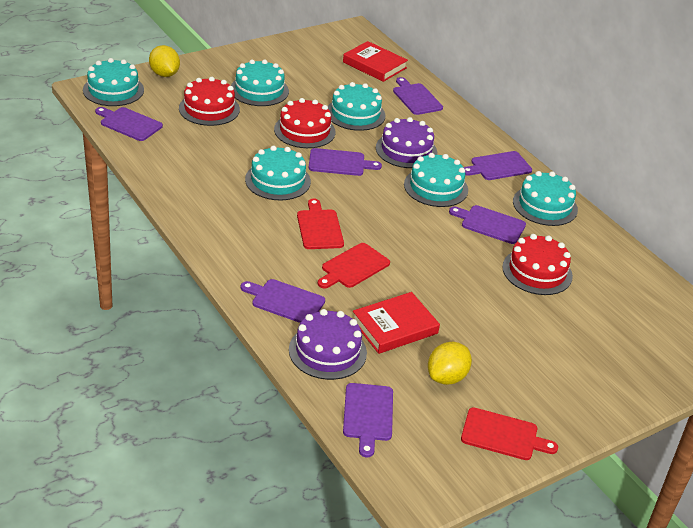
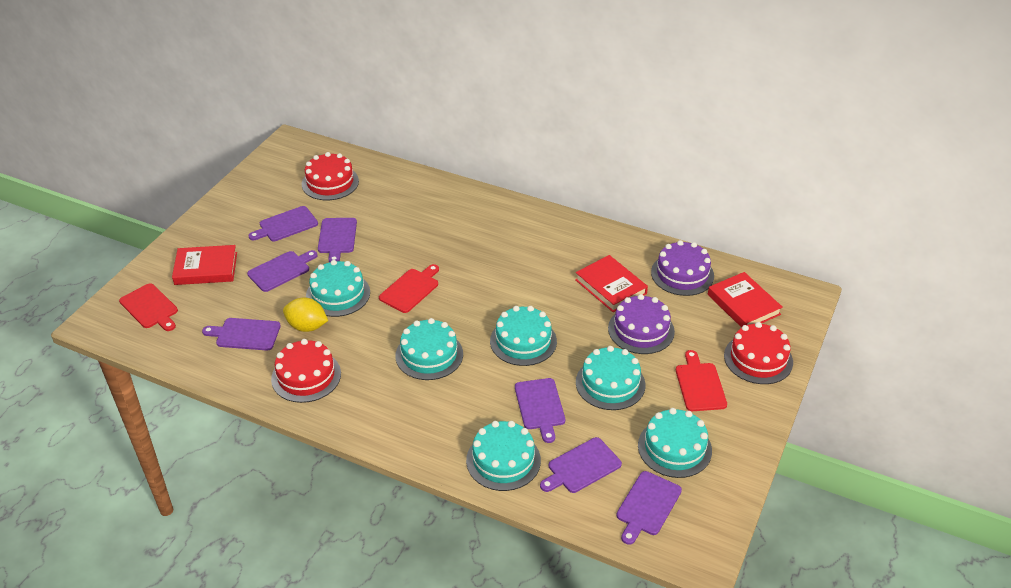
red book: [343,41,408,82] [353,292,440,354] = 2 -> [172,245,237,285] [575,255,648,312] [708,272,783,328] = 3
yellow lemon: [149,45,180,77] [428,342,472,385] = 2 -> [283,298,328,332] = 1

